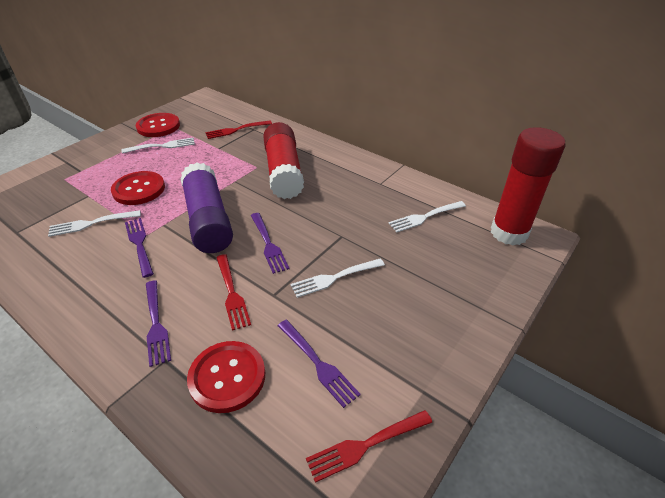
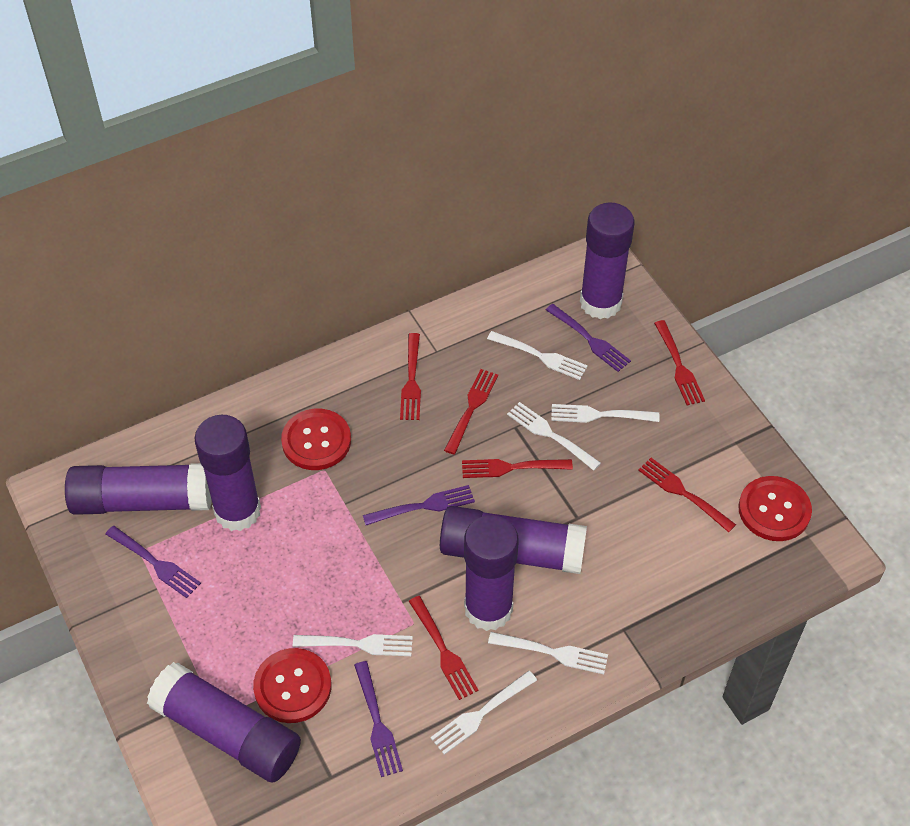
purple glue stick: [181,163,233,253] = 1 -> [65,463,212,515] [147,662,301,782] [195,415,261,531] [440,506,587,574] [464,515,519,631] [580,203,634,319] = 6
red fork: [205,120,272,139] [216,254,251,331] [306,410,432,483] = 3 -> [400,333,421,420] [409,596,478,700] [444,369,498,455] [462,459,573,478] [638,458,736,532] [654,320,705,406] = 6
red glue stick: [263,122,304,199] [491,127,565,245] = 2 -> none = 0
white fork: [48,210,141,237] [121,138,195,154] [290,258,385,298] [389,201,466,232] = 4 -> [293,634,413,656] [431,671,537,755] [487,331,588,380] [488,632,608,674] [507,402,601,471] [551,404,659,423] = 6

